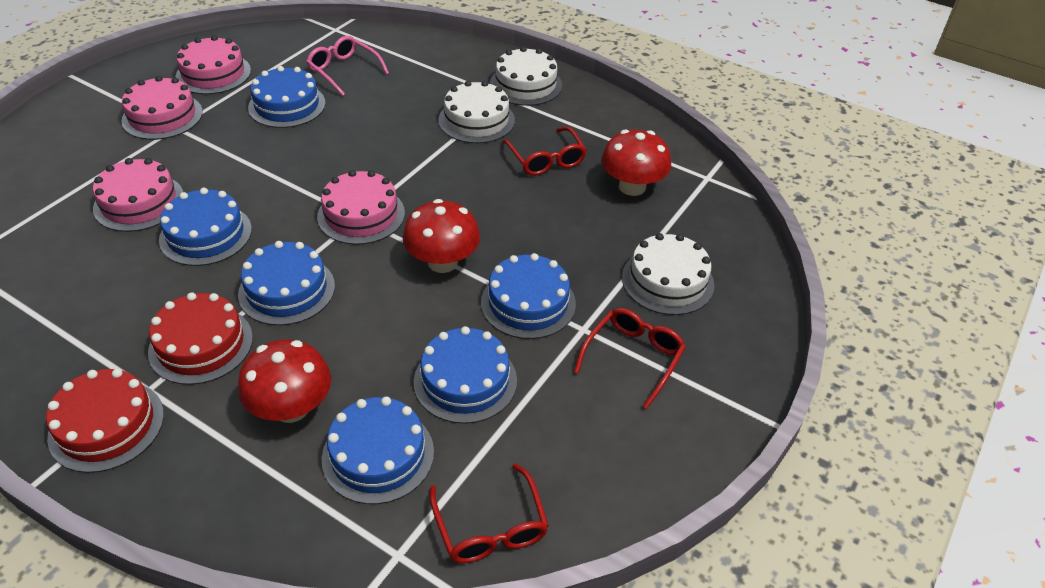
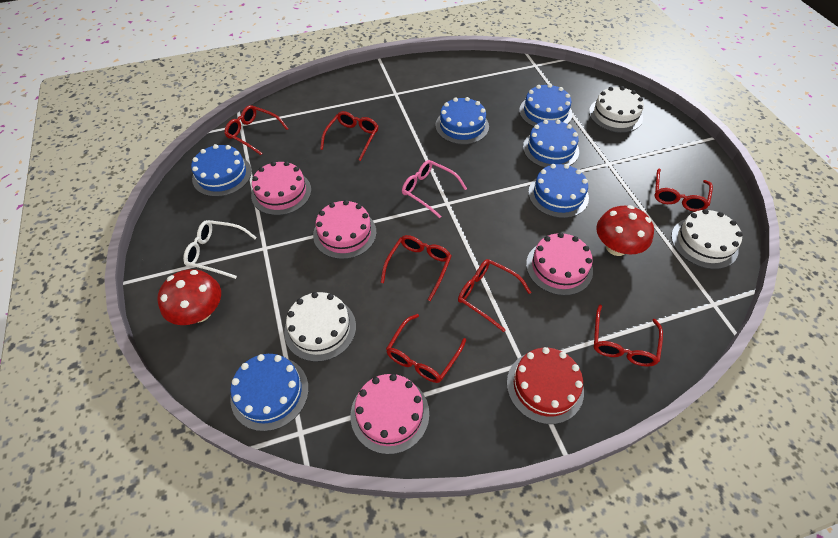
red cake: [46,369,164,473] [148,292,253,385] = 2 -> [507,347,584,424] = 1
red glasses: [430,463,549,563] [502,127,587,176] [574,308,686,409] = 3 -> [224,105,288,155] [320,111,379,161] [381,235,451,301] [386,314,466,383] [458,259,532,332] [594,305,663,366] [654,169,713,212] = 7
red mushroom: [238,339,331,423] [403,199,480,273] [601,129,671,196] = 3 -> [157,269,221,325] [596,205,654,256] = 2
white glasses: none = 0 -> [183,220,257,279] = 1

